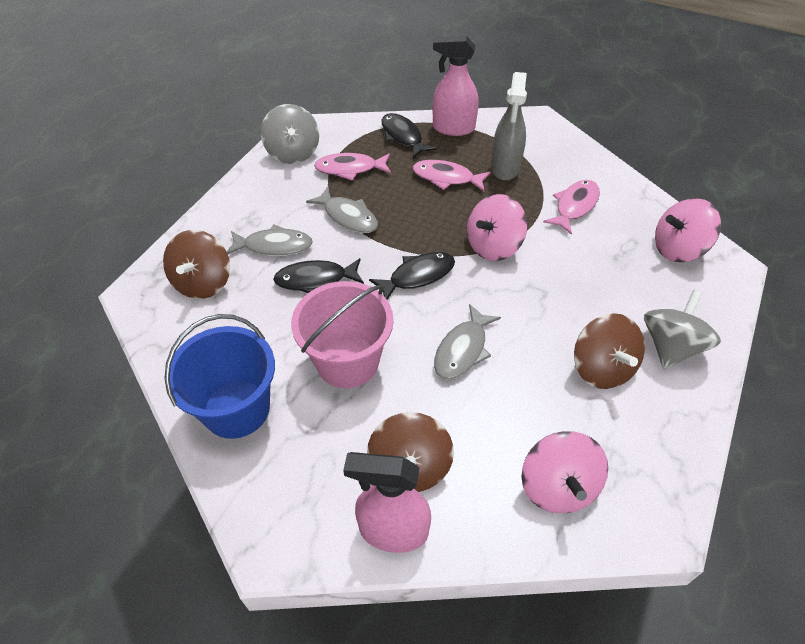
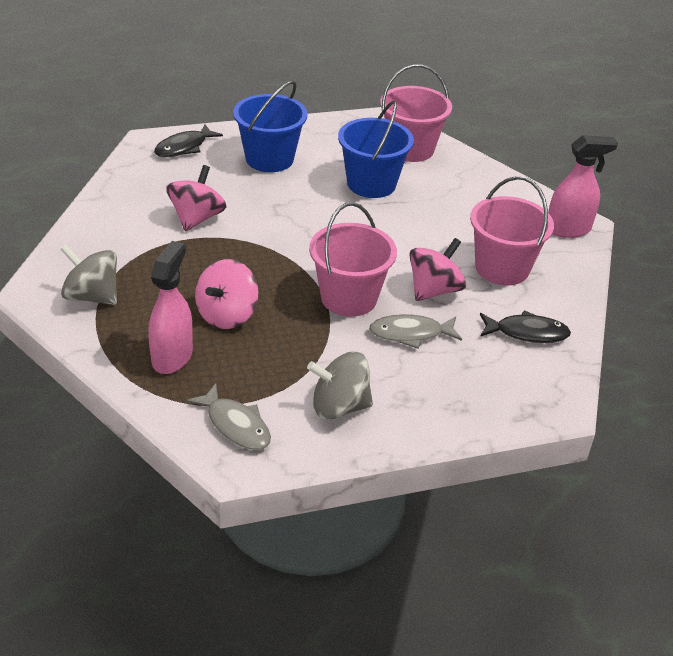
black fish: [273,258,364,293] [369,252,455,300] [381,113,436,158] = 3 -> [154,124,223,157] [480,310,571,343] = 2
blue bucket: [164,314,275,439] = 1 -> [233,81,308,172] [338,101,414,198] = 2
brown spinning top: [163,230,230,299] [367,412,454,492] [574,313,645,389] = 3 -> none = 0
grey fish: [227,224,313,256] [306,186,378,233] [434,304,501,380] = 3 -> [186,383,271,450] [369,314,462,349] = 2
grey spray bottle: [491,72,527,180] = 1 -> none = 0
pink bucket: [291,281,394,388] = 1 -> [309,202,397,317] [380,64,452,162] [470,176,554,285] = 3
pink fish: [314,153,391,181] [413,160,491,191] [543,180,600,235] = 3 -> none = 0

